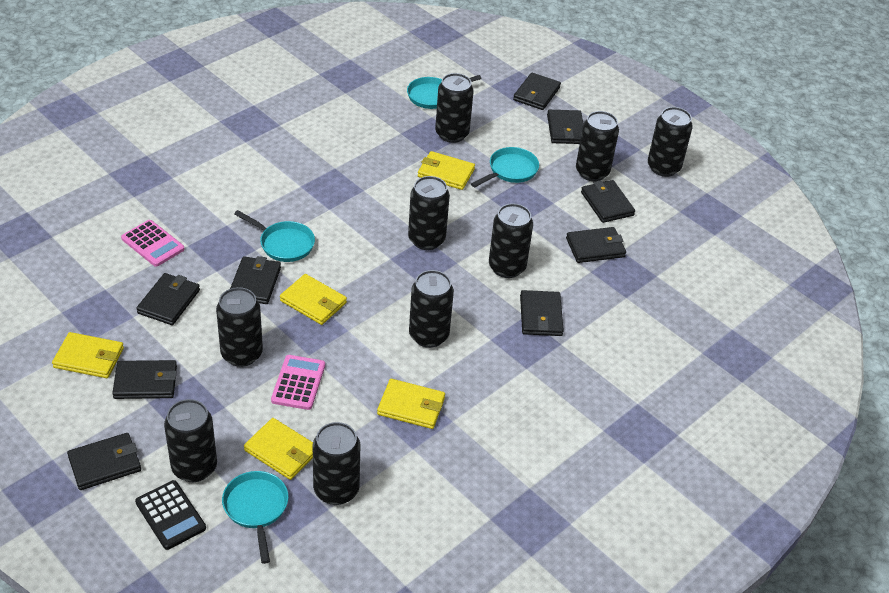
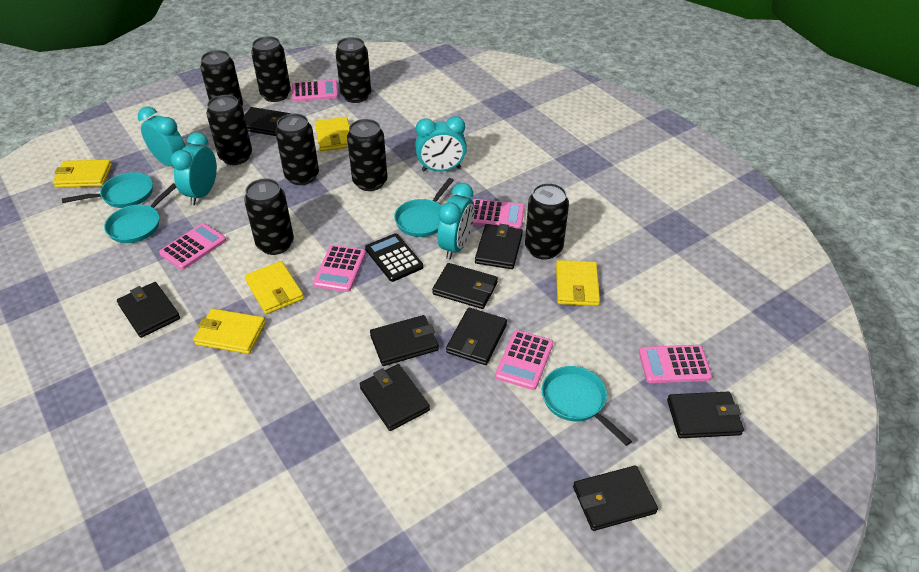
black can: [164,399,217,482] [216,287,263,367] [313,422,360,505] [408,176,450,250] [409,270,454,348] [435,73,474,143] [489,203,533,278] [576,111,619,181] [648,107,693,177] = 9 -> [200,50,243,106] [207,95,252,165] [244,179,294,255] [251,36,291,102] [275,114,319,185] [335,37,371,103] [347,119,387,191] [525,183,569,260] = 8
pink calculator: [121,220,185,267] [271,355,325,410] = 2 -> [159,223,226,270] [292,80,338,102] [313,245,366,292] [473,199,525,229] [495,330,553,390] [639,345,712,383] = 6
turquoise clock: none = 0 -> [138,106,185,166] [171,132,217,205] [415,116,467,172] [437,183,474,259] = 4

